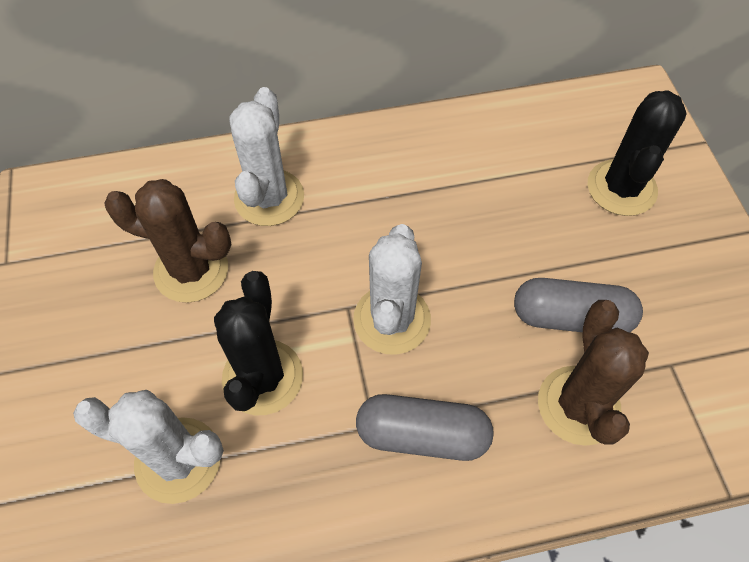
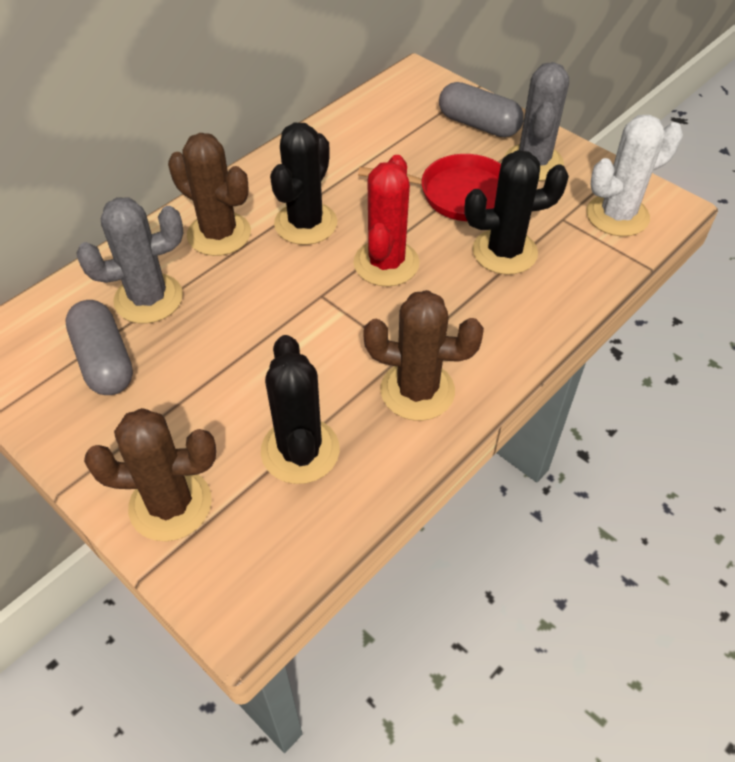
black cactus: [214,271,303,415] [588,90,687,216] = 2 -> [261,335,340,484] [270,123,337,245] [464,150,569,275] = 3
brown cactus: [104,179,232,303] [538,300,649,446] = 2 -> [84,408,216,541] [168,133,251,256] [364,290,484,421] = 3
grey cactus: none = 0 -> [76,197,183,324] [505,62,569,181] = 2
red cactus: none = 0 -> [353,155,419,287] = 1
red pan: none = 0 -> [358,154,501,221] = 1
white cactus: [73,390,224,504] [229,87,304,226] [353,224,431,355] = 3 -> [586,115,683,236] = 1

